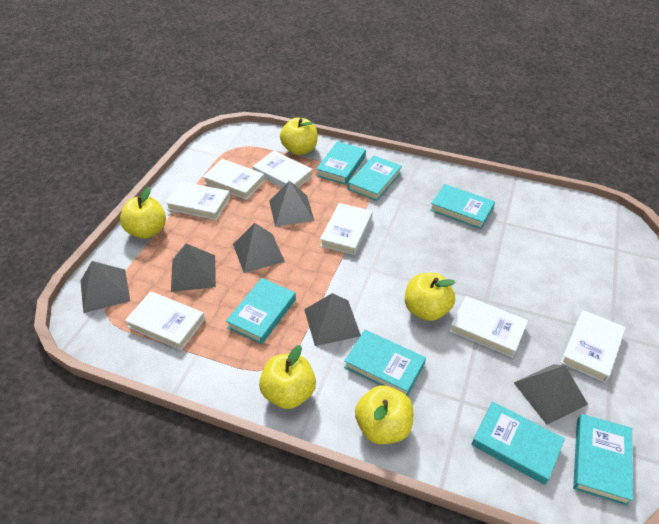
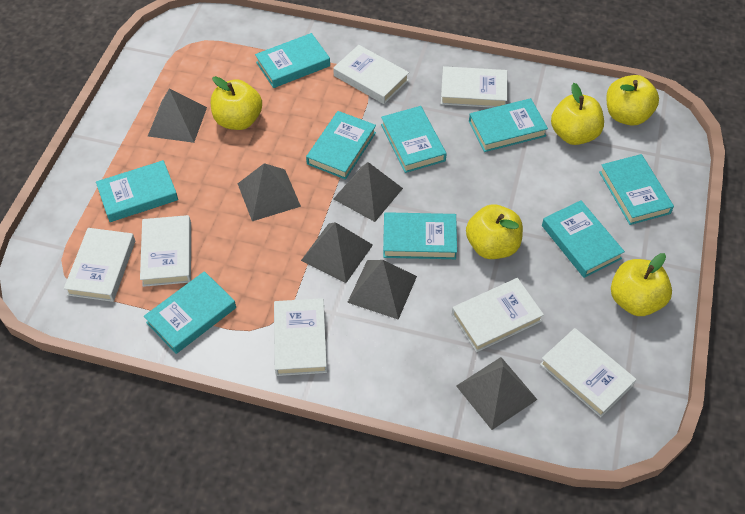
turquoise book: [226,278,296,344] [316,141,366,185] [344,330,426,396] [348,155,402,201] [430,184,495,229] [471,402,565,485] [573,414,633,506] = 7 -> [96,160,178,222] [144,271,236,354] [255,33,330,88] [306,111,376,180] [381,106,447,173] [383,212,457,259] [469,98,548,152] [542,200,625,278] [599,154,674,225] = 9

